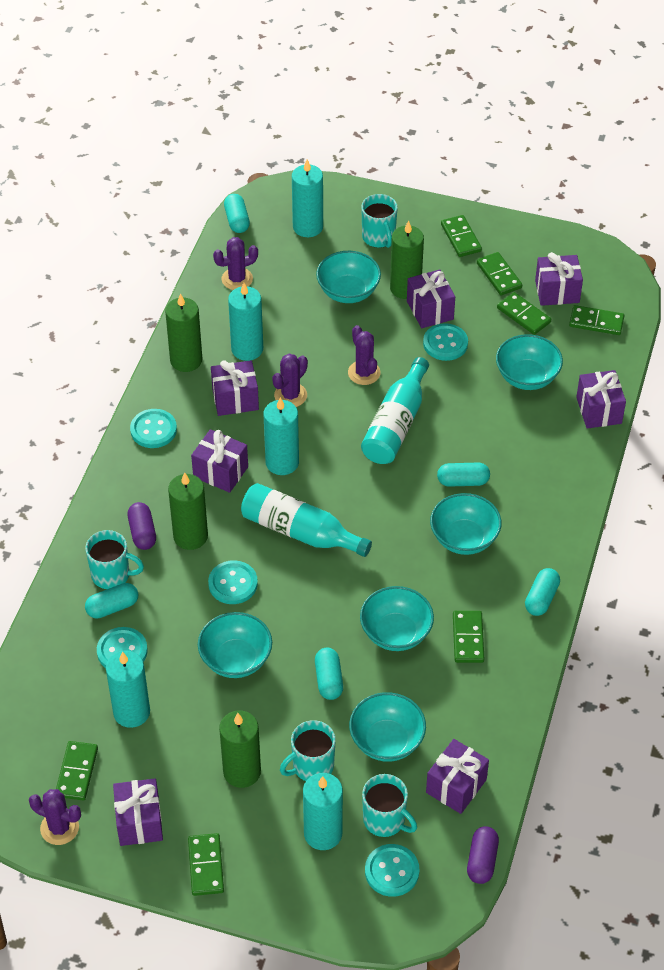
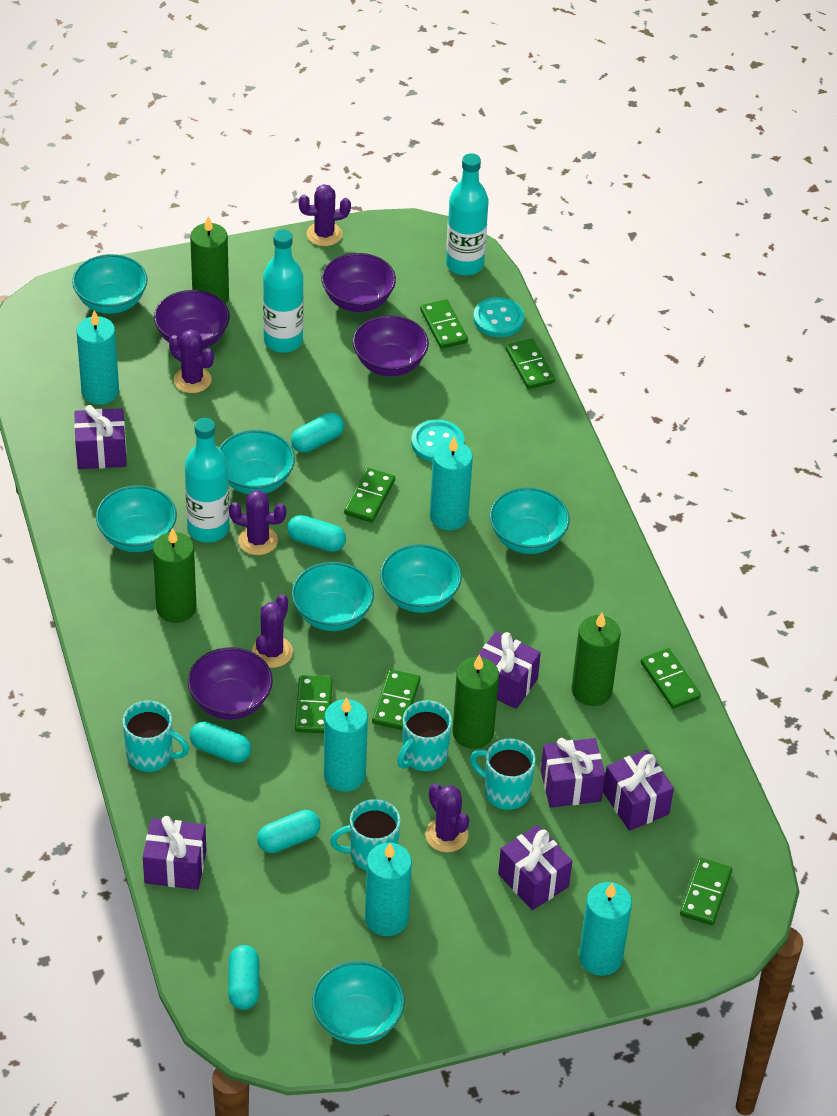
purple bowl: none = 0 -> [154,290,230,349] [188,647,273,720] [322,253,396,312] [353,315,429,376] = 4
purple cactus: [29,789,81,845] [213,237,258,290] [272,354,308,407] [348,325,381,385] = 4 -> [169,329,214,393] [229,490,286,555] [252,594,293,668] [299,184,351,246] [425,783,469,852] = 5
purple capsule: [127,502,156,550] [467,826,499,884] = 2 -> none = 0
purple gift: [113,779,163,846] [191,429,248,493] [211,360,259,416] [407,269,455,328] [426,739,489,814] [535,252,583,306] [576,370,626,429] = 7 -> [74,405,127,469] [143,816,206,890] [477,631,541,709] [498,825,572,910] [541,738,605,808] [603,750,674,831] = 6
turquoise bottle: [241,483,372,557] [361,357,429,464] = 2 -> [185,418,229,543] [263,229,304,353] [446,153,488,276] = 3
turquoise bowl: [198,612,272,678] [316,251,381,303] [349,692,426,762] [360,586,434,651] [430,493,502,555] [496,334,563,390] = 6 -> [72,254,148,314] [96,485,177,552] [219,430,295,494] [292,562,374,631] [312,961,405,1045] [380,544,462,613] [490,487,570,554] = 7
turquoise button: [97,627,148,668] [130,409,177,448] [208,560,258,604] [365,844,420,897] [423,323,468,361] = 5 -> [411,420,464,462] [473,297,524,337] = 2

